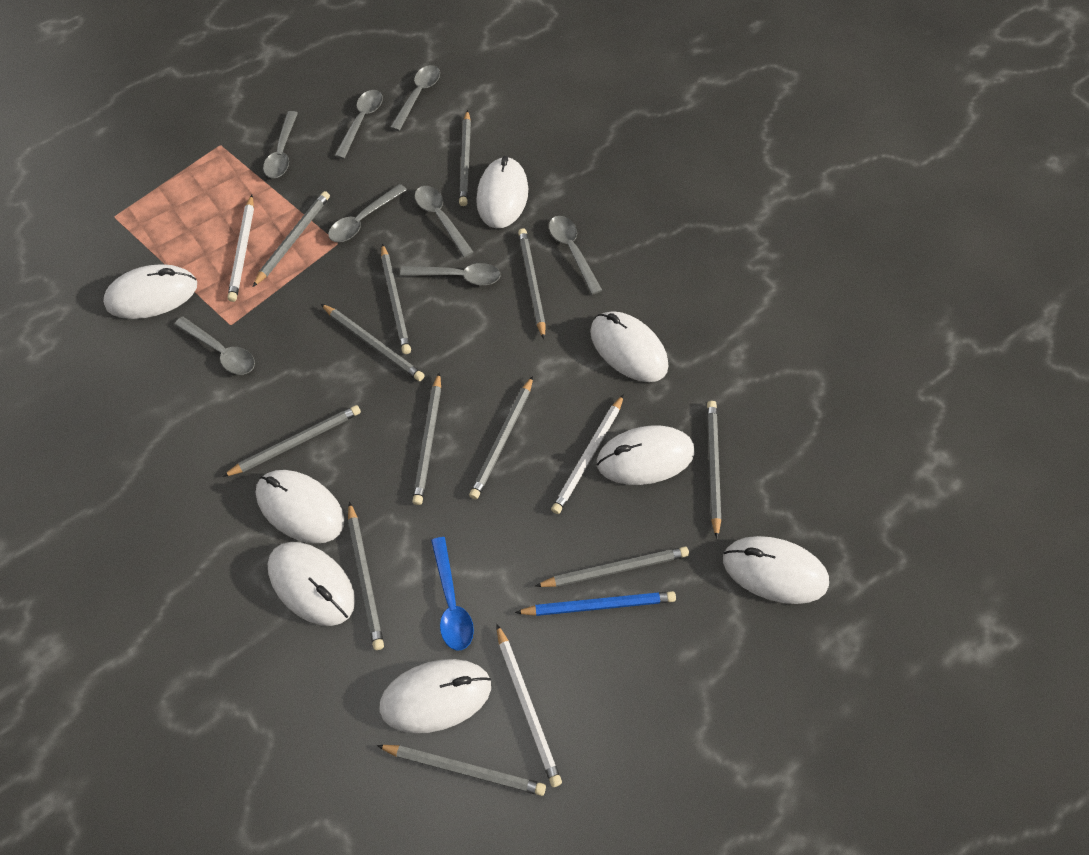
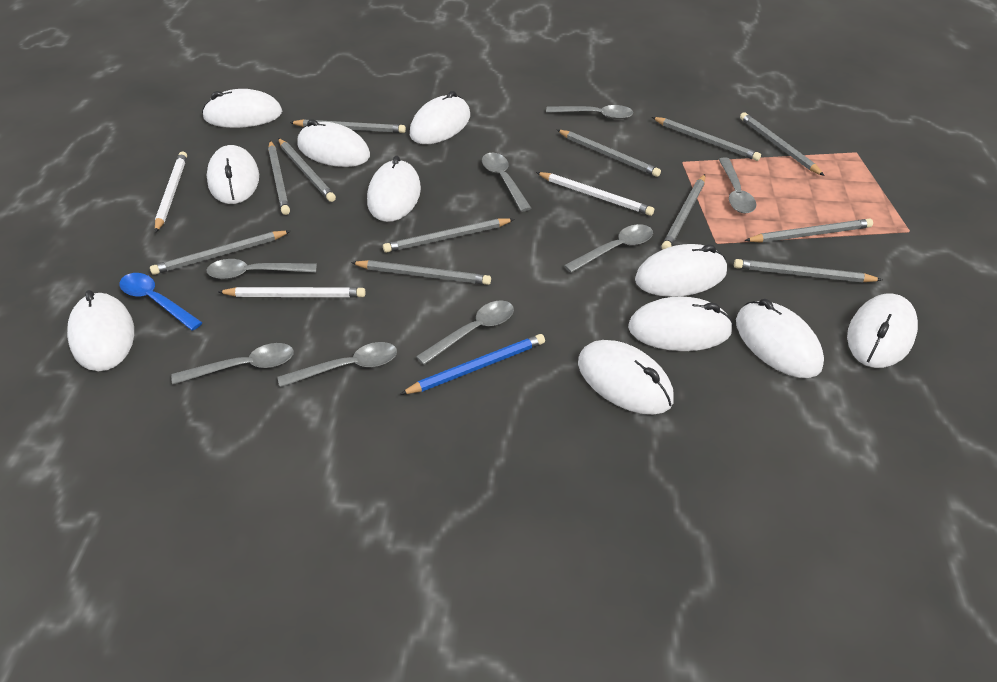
white mouse: [103,264,197,319] [255,470,345,543] [268,542,355,626] [379,659,491,733] [476,156,528,228] [590,311,669,382] [597,425,695,485] [723,536,829,604] = 8 -> [67,290,134,371] [202,89,282,128] [207,145,259,204] [297,119,370,167] [367,155,421,222] [410,91,470,144] [578,340,674,415] [628,296,733,351] [635,244,727,297] [736,299,824,378] [847,294,918,368] = 11

